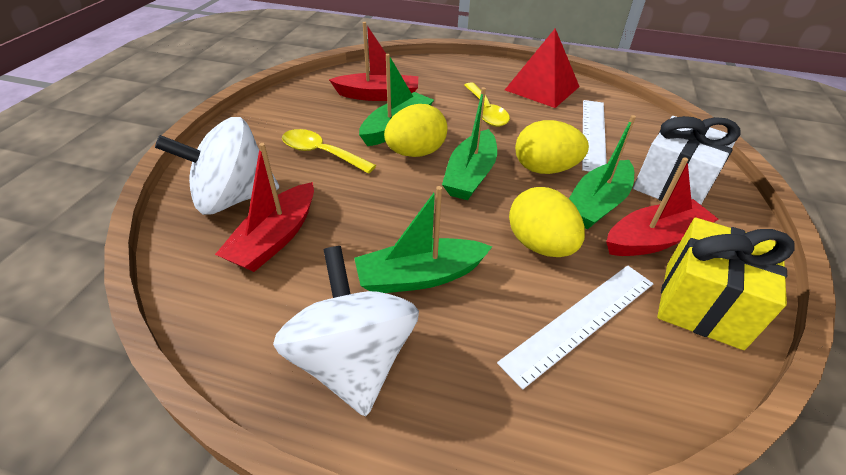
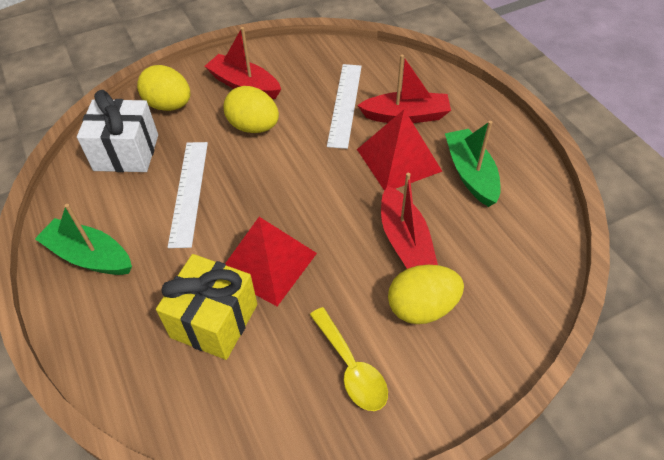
green boat: [354,186,492,293] [359,54,434,146] [442,87,497,200] [569,115,636,230] = 4 -> [35,204,132,275] [445,121,501,207] = 2
red pyramid: [505,29,580,108] = 1 -> [225,217,317,306] [357,109,443,191] = 2
white spinning top: [155,117,279,215] [273,246,419,416] = 2 -> none = 0
yellow spoon: [282,129,376,174] [464,82,510,127] = 2 -> [310,307,388,411] = 1

